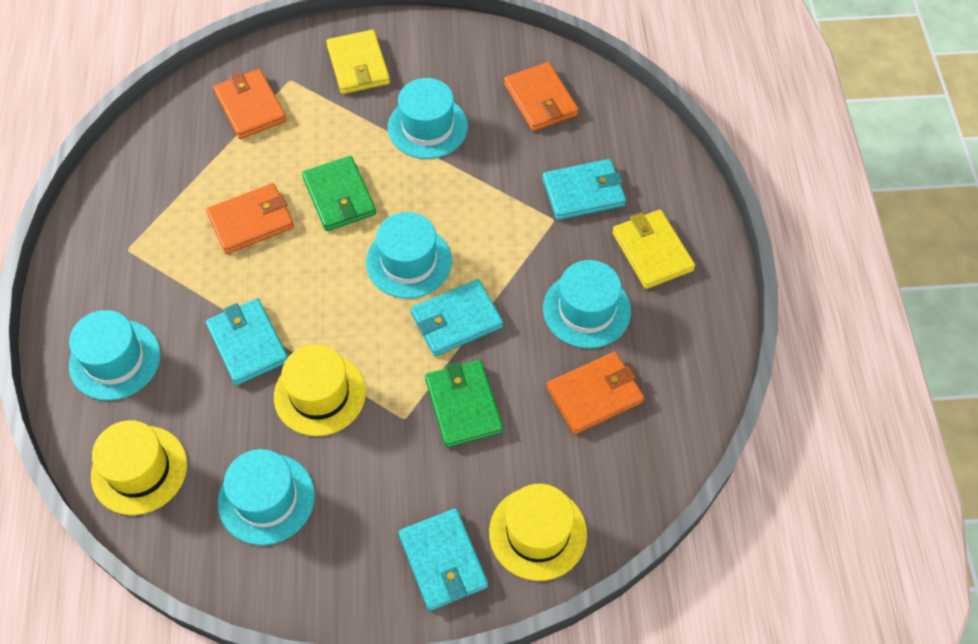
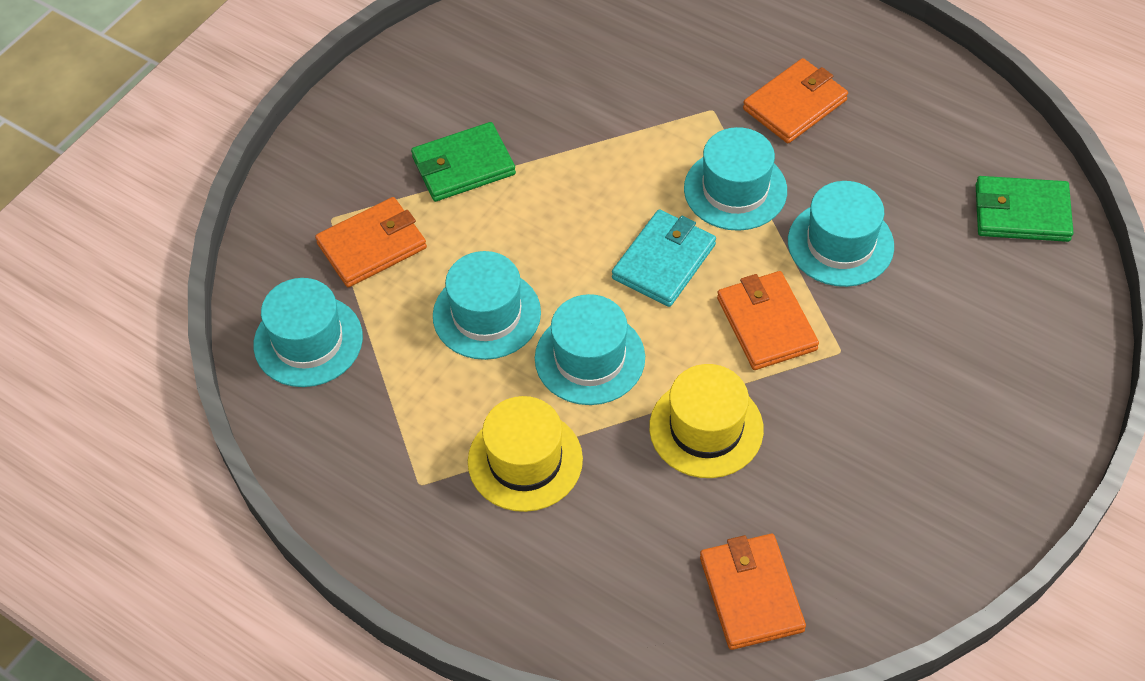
turquoise wallet: [206,298,288,385] [398,508,488,611] [411,279,503,356] [542,159,626,220] = 4 -> [612,209,716,307] = 1
yellow hat: [91,420,187,515] [274,344,366,436] [489,484,587,581] = 3 -> [468,396,583,512] [649,364,764,478] = 2
yellow wallet: [326,30,390,94] [612,210,695,289] = 2 -> none = 0

